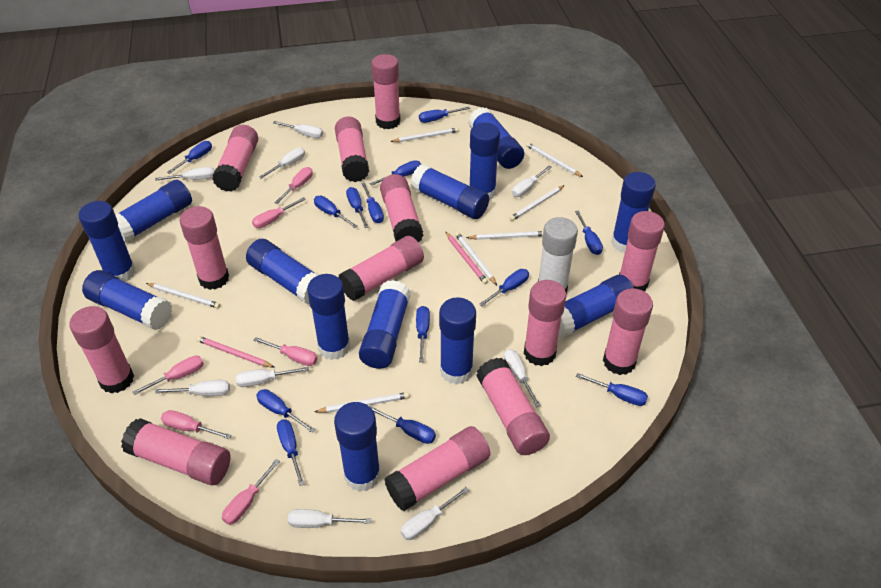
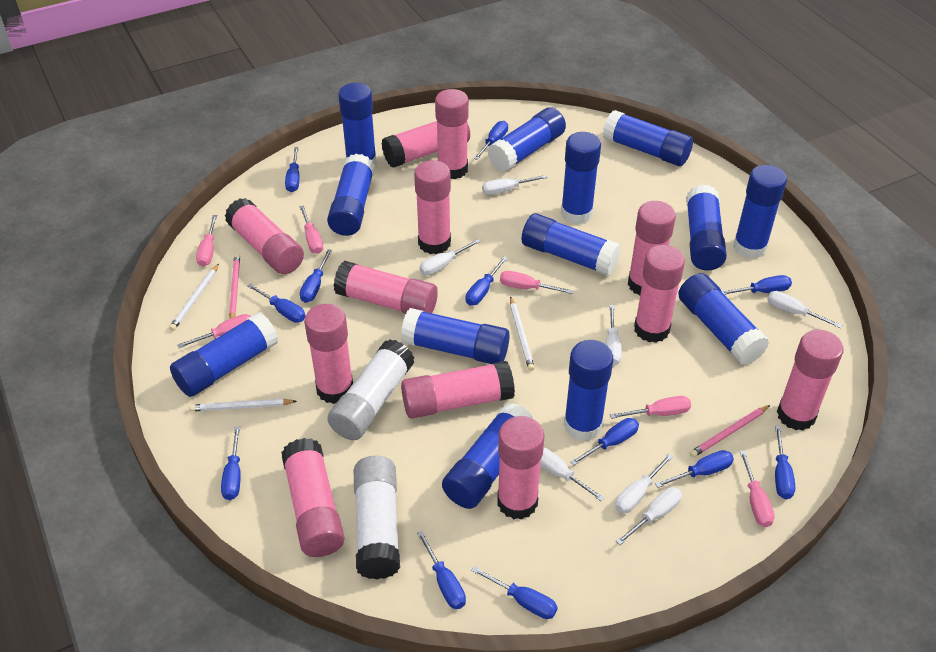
blue screwdriver: [167,141,212,174] [256,389,315,433] [277,419,304,486] [314,196,358,228] [346,187,369,228] [361,183,384,223] [369,406,436,444] [370,160,421,186] [416,306,430,362] [419,107,470,123] [479,269,529,306] [575,211,603,255] [576,373,648,406] = 13 -> [221,426,241,500] [247,283,305,323] [285,147,300,192] [300,249,332,303] [417,531,466,609] [466,256,508,306] [471,566,558,619] [474,121,508,160] [570,418,639,466] [655,450,734,488] [722,275,792,295] [775,426,795,499] = 12
pink glue stick: [69,306,134,393] [121,418,231,485] [180,206,229,290] [212,125,258,192] [335,116,369,182] [338,236,424,301] [371,54,401,129] [380,174,424,243] [384,426,490,511] [476,358,550,455] [524,280,566,366] [603,288,653,375] [619,211,665,291] = 13 -> [225,198,304,274] [281,438,345,557] [304,304,353,404] [333,261,438,314] [381,121,470,168] [401,361,515,418] [414,160,451,255] [435,89,469,179] [497,416,545,520] [628,201,676,296] [634,245,685,343] [777,330,843,431] = 12
white glue stick: [538,217,578,294] = 1 -> [327,339,414,440] [354,456,400,579] = 2
white pencil: [146,283,220,308] [315,392,410,413] [390,127,459,142] [455,232,497,285] [466,231,543,240] [510,185,565,221] [526,142,583,177] = 7 -> [169,264,219,331] [189,399,297,412] [510,296,535,371] = 3
white screwdriver: [155,167,214,181] [155,380,230,396] [236,367,309,387] [259,148,305,179] [273,121,323,138] [288,509,371,528] [401,487,469,540] [504,349,541,407] [512,166,552,197] = 9 -> [419,239,481,275] [482,175,547,195] [540,447,605,502] [606,305,622,366] [615,454,673,513] [616,487,682,545] [767,291,842,328] = 7

